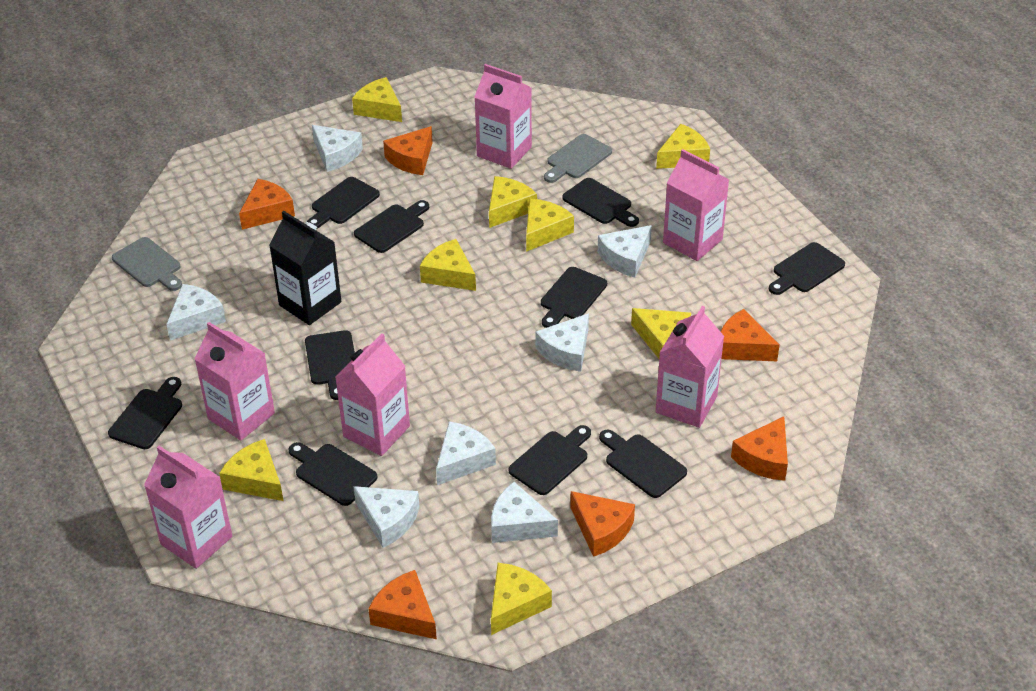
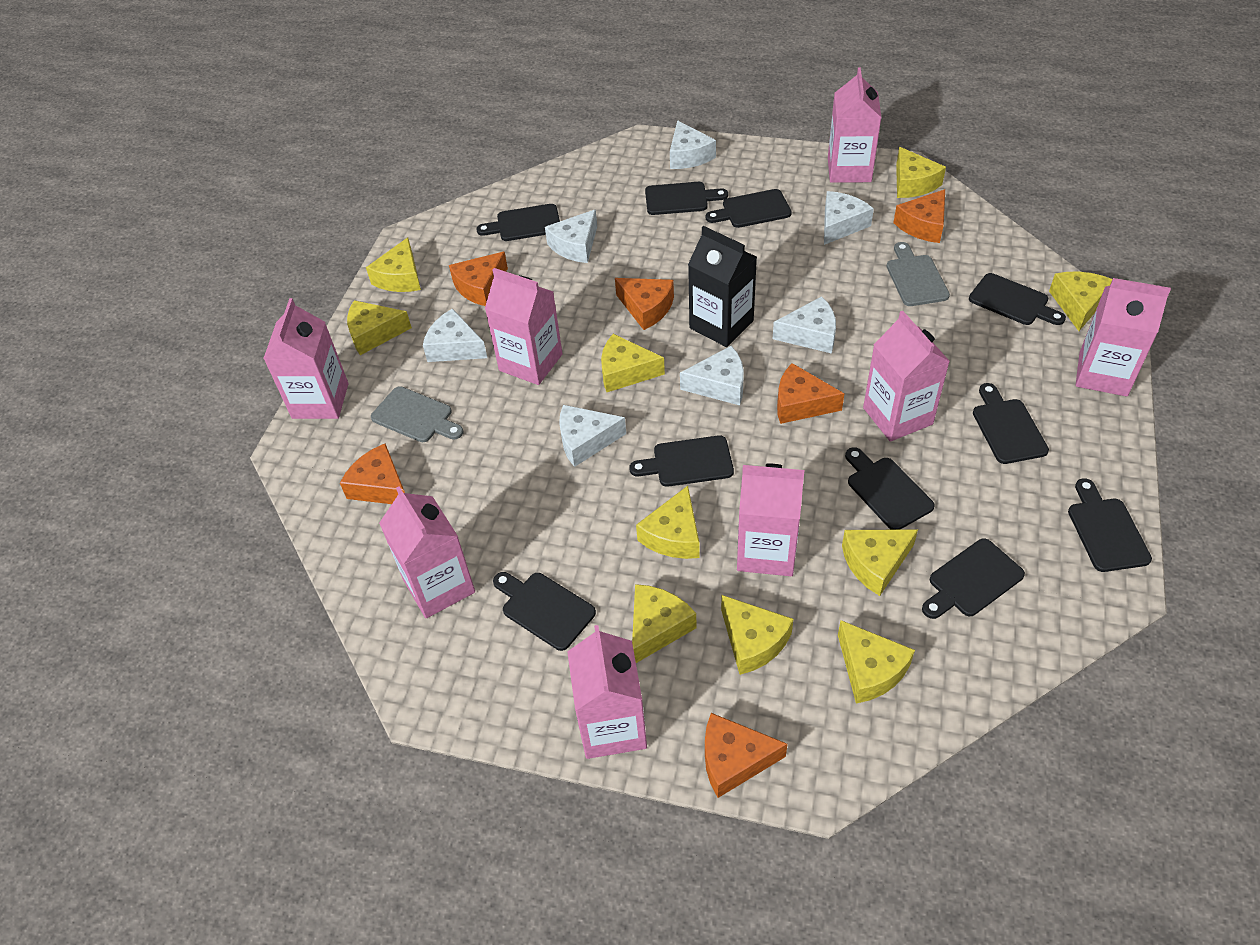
pink carton: [144,446,232,569] [195,322,275,441] [335,333,410,456] [475,64,532,169] [656,306,724,428] [663,149,729,261] = 6 -> [263,298,348,419] [379,487,475,618] [485,268,563,385] [567,625,647,759] [737,464,804,576] [828,68,882,183] [863,311,950,442] [1076,278,1171,396] = 8
yellow cheese: [219,439,283,501] [352,77,402,122] [420,239,476,291] [489,176,537,228] [491,563,552,635] [526,199,574,252] [631,308,691,358] [656,124,710,169] = 8 -> [347,300,412,355] [366,237,421,292] [601,334,665,392] [632,584,696,663] [636,486,700,559] [721,595,794,675] [838,620,915,703] [842,529,918,596] [896,147,946,198] [1049,272,1113,331] = 10

